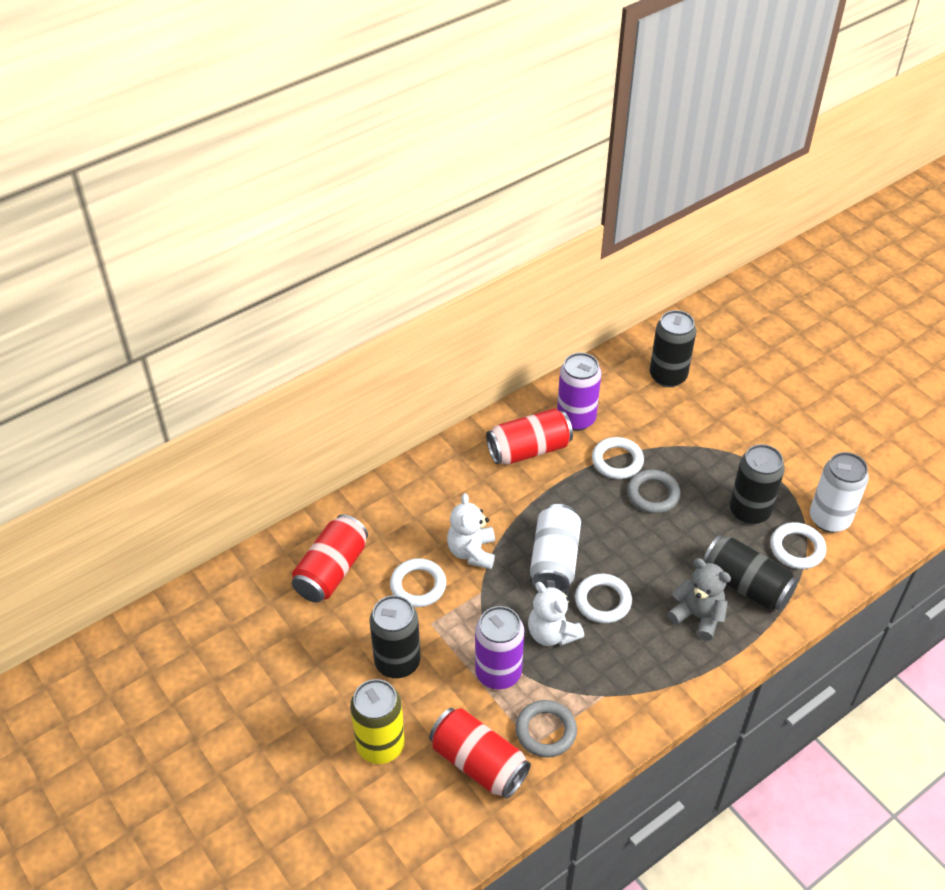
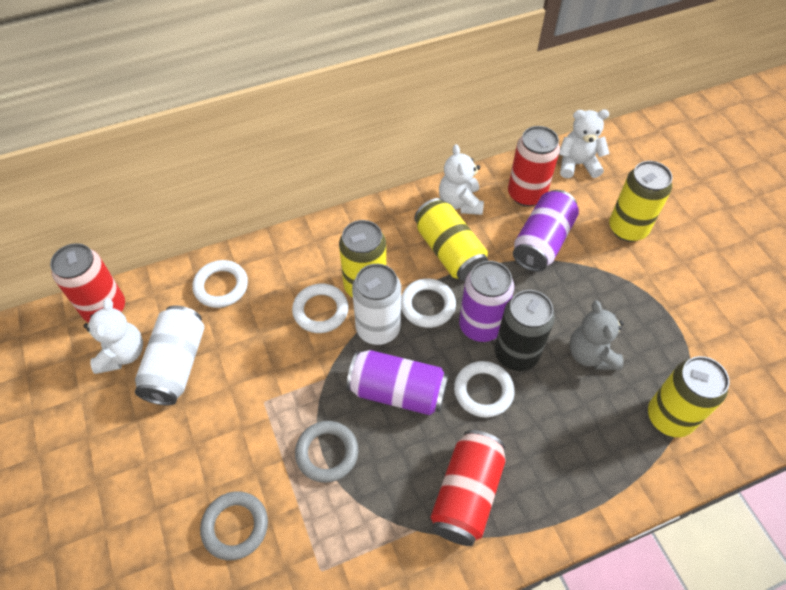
black can: [369,595,421,678] [650,310,696,387] [703,535,798,611] [730,444,785,525] = 4 -> [495,290,555,371] = 1
purple can: [475,606,524,689] [557,353,601,431] = 2 -> [347,350,449,415] [459,261,514,342] [513,190,579,272] = 3
white teddy bear: [447,493,495,569] [528,582,584,646] = 2 -> [84,298,143,374] [439,144,484,215] [559,109,610,178] = 3
yellow can: [350,679,405,764] = 1 -> [339,220,386,298] [414,198,488,281] [609,161,673,242] [648,356,729,437] = 4

